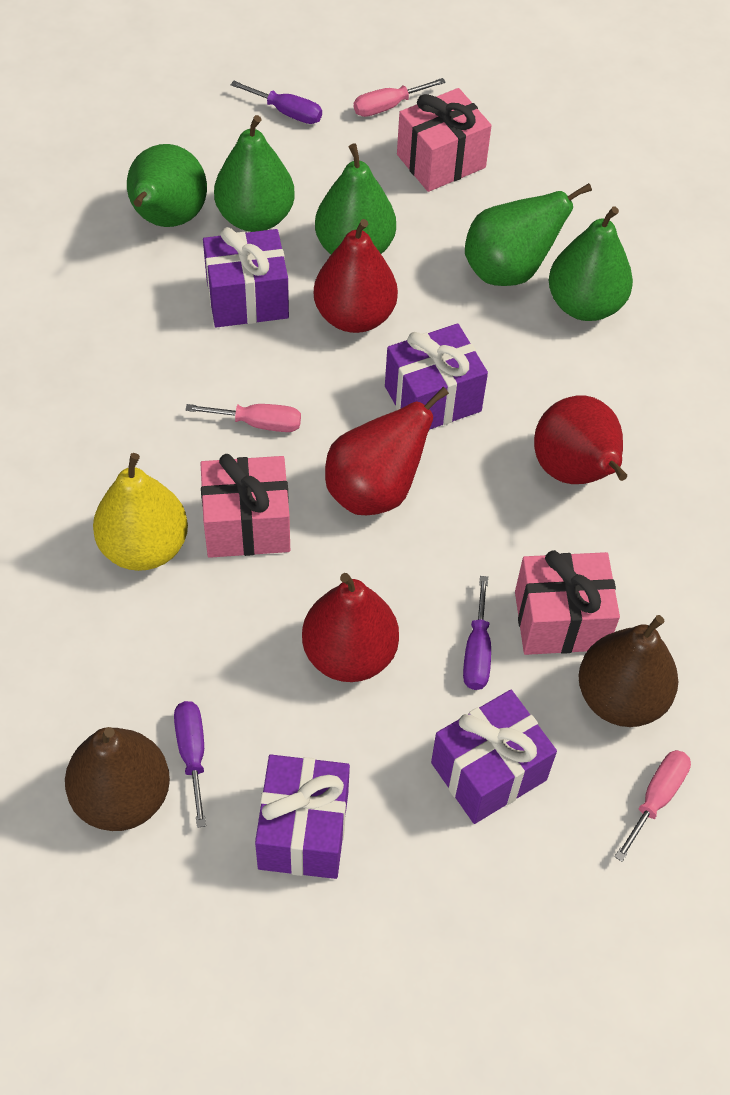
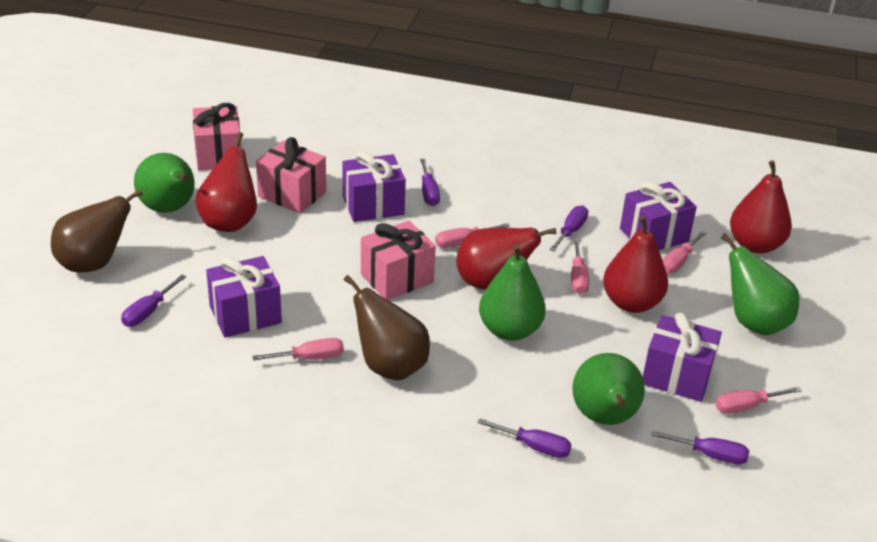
green pear: [127,144,207,227] [214,115,295,232] [315,143,396,254] [465,183,592,286] [549,206,633,321] = 5 -> [134,153,195,213] [479,244,546,341] [572,353,645,425] [721,233,799,335] = 4
pink screwdriver: [185,404,301,432] [354,78,446,117] [615,750,691,862] = 3 -> [252,338,344,361] [435,223,510,248] [571,239,589,294] [662,231,706,274] [715,387,802,414] = 5
purple screwdriver: [174,701,206,828] [231,81,322,124] [463,576,491,690] = 3 -> [121,275,186,327] [420,159,440,206] [478,419,572,458] [549,205,588,251] [651,431,749,465] = 5
yellow pear: [93,453,188,571] = 1 -> none = 0

